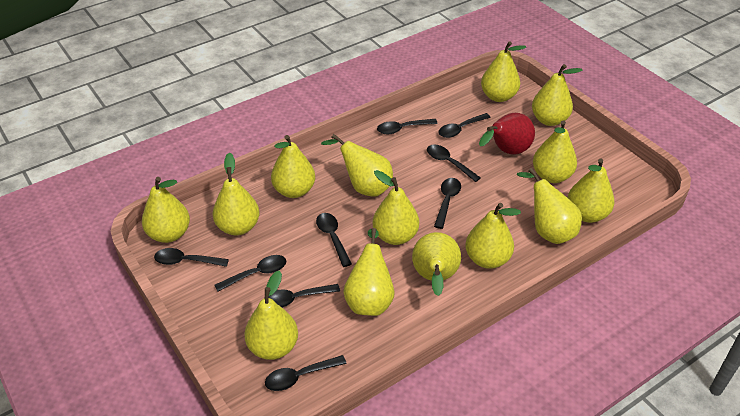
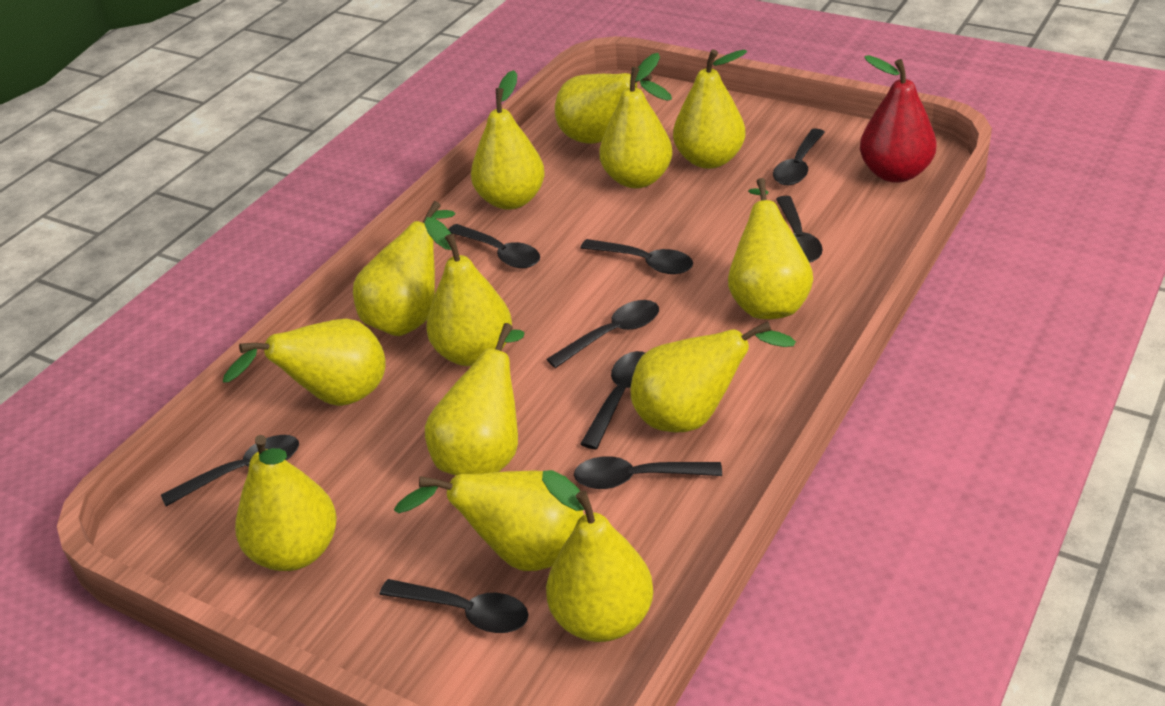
yellow pear: [142,177,190,243] [212,153,260,235] [244,270,298,360] [271,135,315,198] [321,134,393,197] [343,228,394,316] [373,170,419,245] [412,232,461,296] [465,203,521,269] [481,41,526,102] [517,168,582,244] [532,64,582,126] [533,120,577,183] [567,158,614,223] = 14 -> [223,319,386,406] [235,435,337,571] [353,201,455,336] [394,470,584,571] [424,217,512,366] [425,323,525,475] [471,70,545,210] [542,470,653,642] [555,73,672,144] [599,53,673,188] [631,321,796,432] [673,49,747,169] [728,178,813,319] = 13

